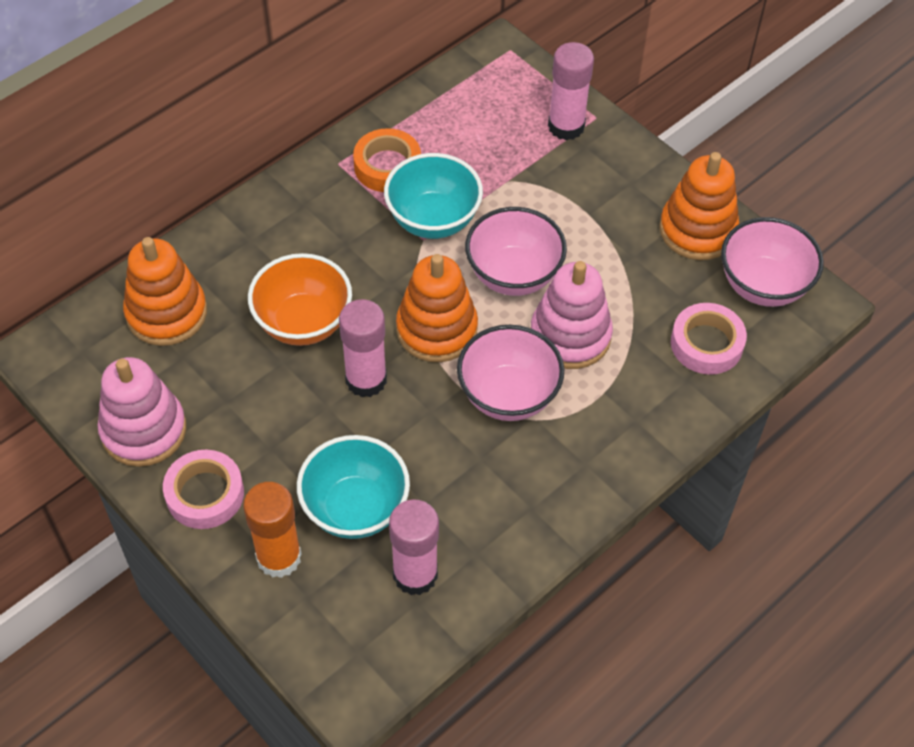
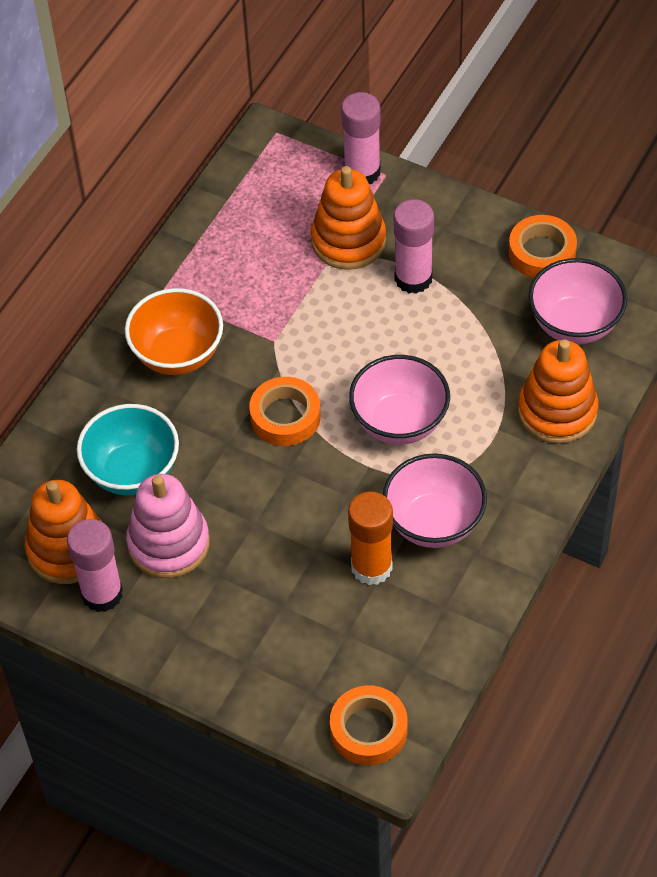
orange tape: [353,128,421,192] = 1 -> [249,377,321,446] [330,685,408,765] [509,215,577,278] = 3
pink stacking toy: [98,357,186,467] [531,261,613,369] = 2 -> [126,474,210,578] = 1
pink tape: [163,450,244,529] [671,303,747,375] = 2 -> none = 0
turquoise bowl: [297,435,410,539] [384,153,483,239] = 2 -> [77,404,179,495] = 1

